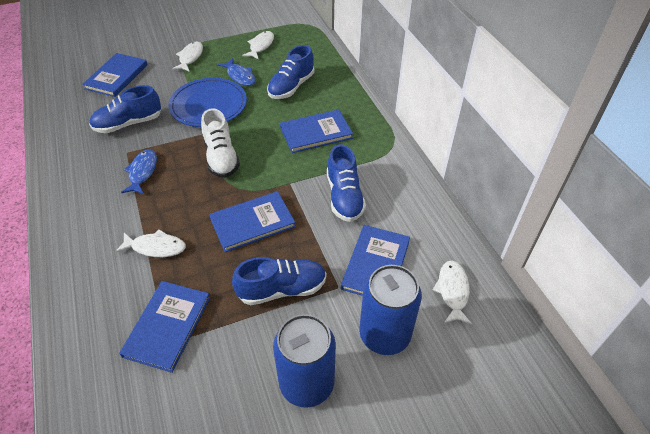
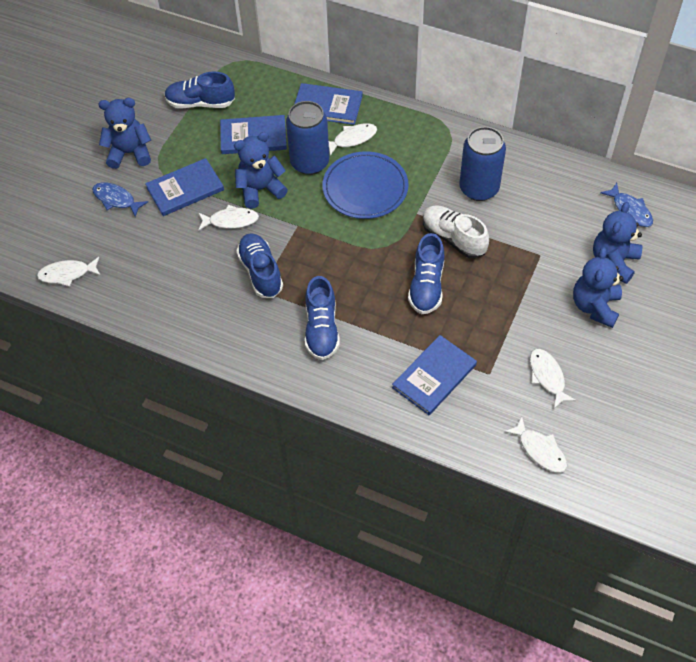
blue book: [82,53,148,97] [119,281,210,373] [209,191,296,252] [280,109,353,153] [341,225,410,296] = 5 -> [145,158,224,216] [220,115,287,154] [295,83,363,125] [392,335,477,415] = 4
blue teddy bear: none = 0 -> [99,98,151,169] [234,132,288,209] [573,247,624,328] [593,202,642,284] = 4
white fish: [115,229,186,257] [172,42,203,72] [242,31,274,60] [433,260,472,325] = 4 -> [37,257,101,287] [198,205,259,231] [329,123,377,156] [504,417,567,473] [530,349,577,408] = 5

